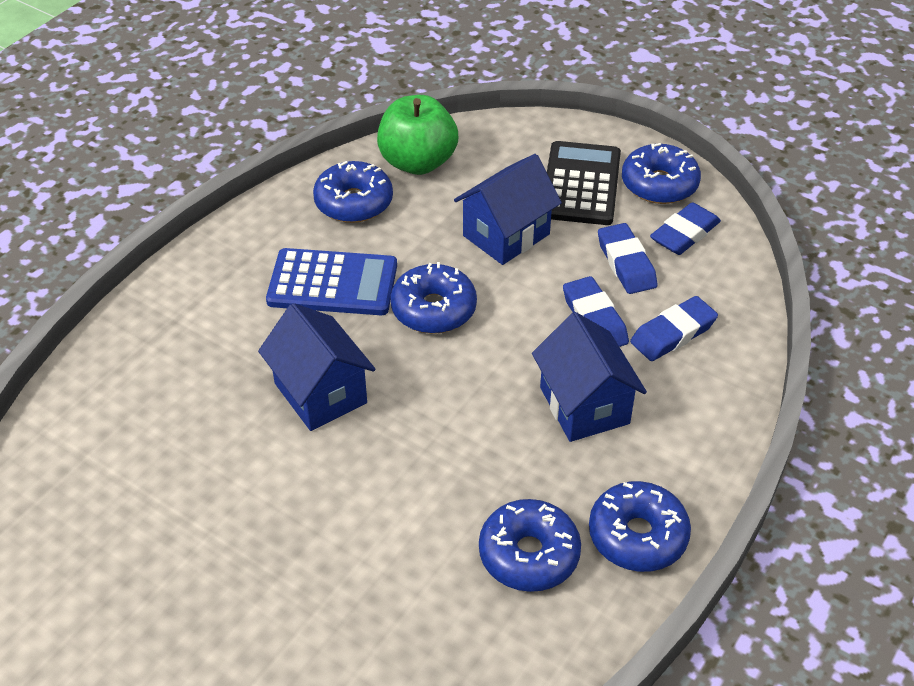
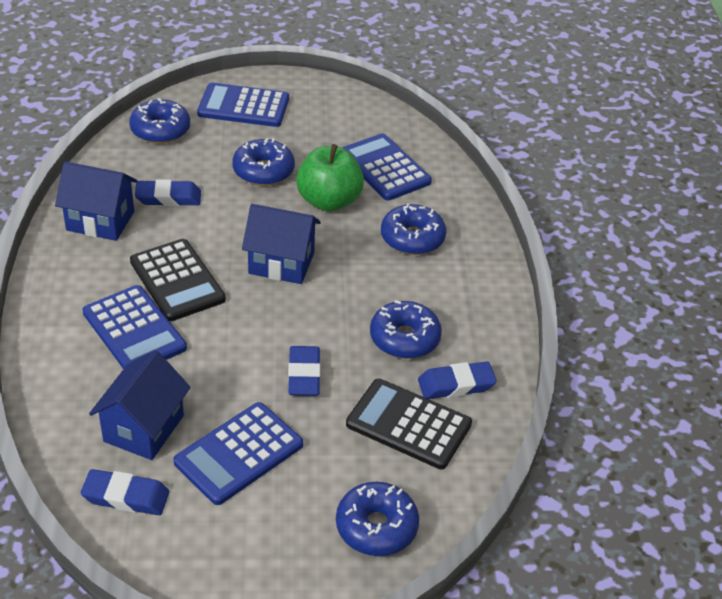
black calculator: [547,141,621,225] = 1 -> [130,239,226,321] [346,379,472,469] = 2
blue calculator: [266,248,397,315] = 1 -> [82,285,187,369] [173,402,303,505] [197,83,289,127] [342,133,432,201] = 4

